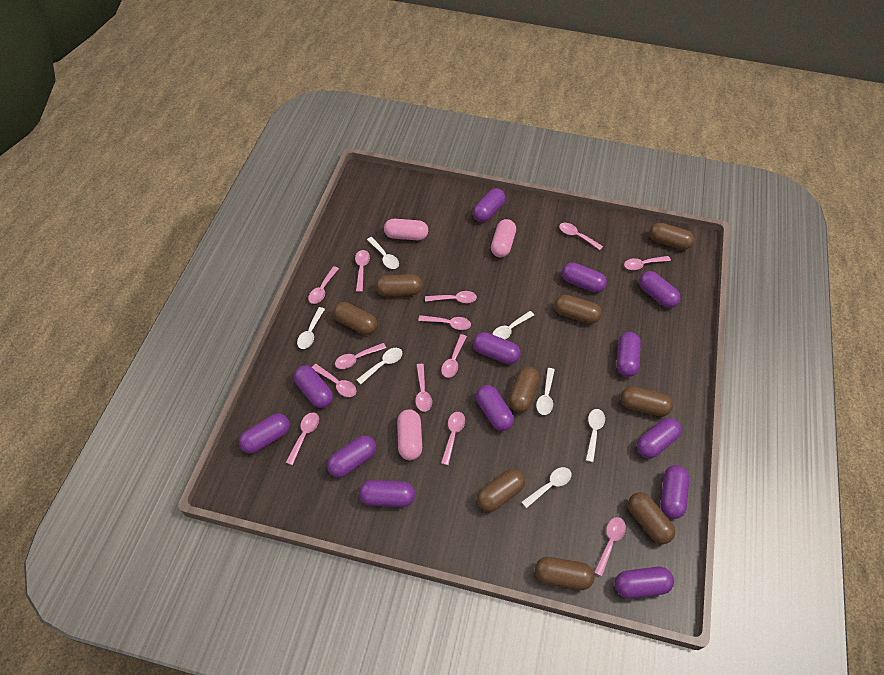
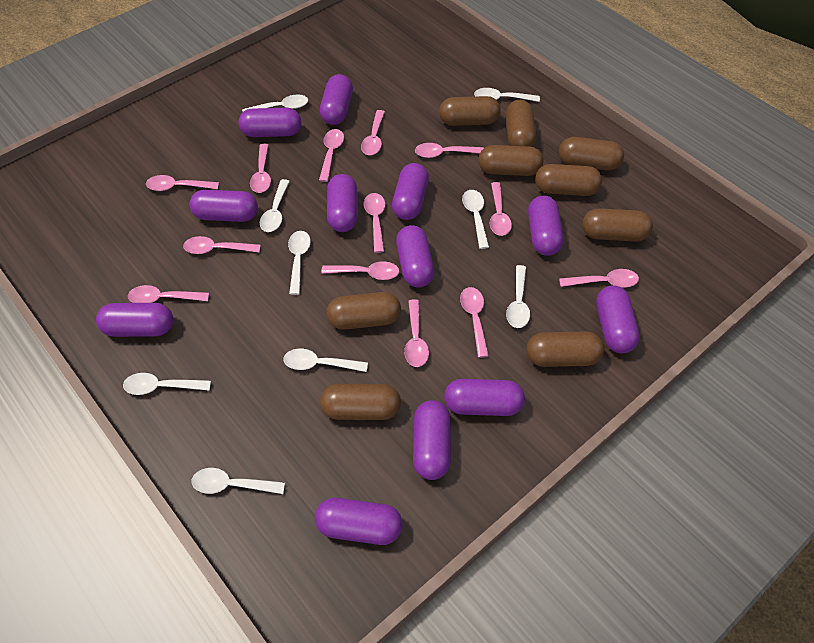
pink capsule: [384,219,428,240] [397,409,422,460] [491,219,516,257] = 3 -> none = 0
purple capsule: [239,413,290,454] [294,366,333,408] [327,435,376,478] [359,480,415,507] [473,188,505,222] [473,332,521,364] [476,385,514,431] [562,262,607,293] [615,567,674,599] [617,332,641,377] [637,418,681,458] [639,271,680,308] [661,465,689,519] = 13 -> [96,303,173,337] [190,190,258,222] [239,108,301,137] [315,498,403,545] [320,74,353,125] [327,174,358,232] [392,163,429,220] [396,225,434,288] [413,400,451,480] [444,379,525,416] [528,196,564,256] [596,285,640,353] = 12
white spoon: [297,307,325,349] [356,348,402,384] [367,237,399,269] [492,311,534,339] [522,467,572,508] [536,368,555,415] [586,409,605,462] = 7 -> [123,373,211,395] [191,468,285,494] [242,94,308,112] [260,179,290,232] [283,349,368,372] [288,231,311,295] [462,190,489,249] [474,88,540,102] [506,265,530,328] = 9

